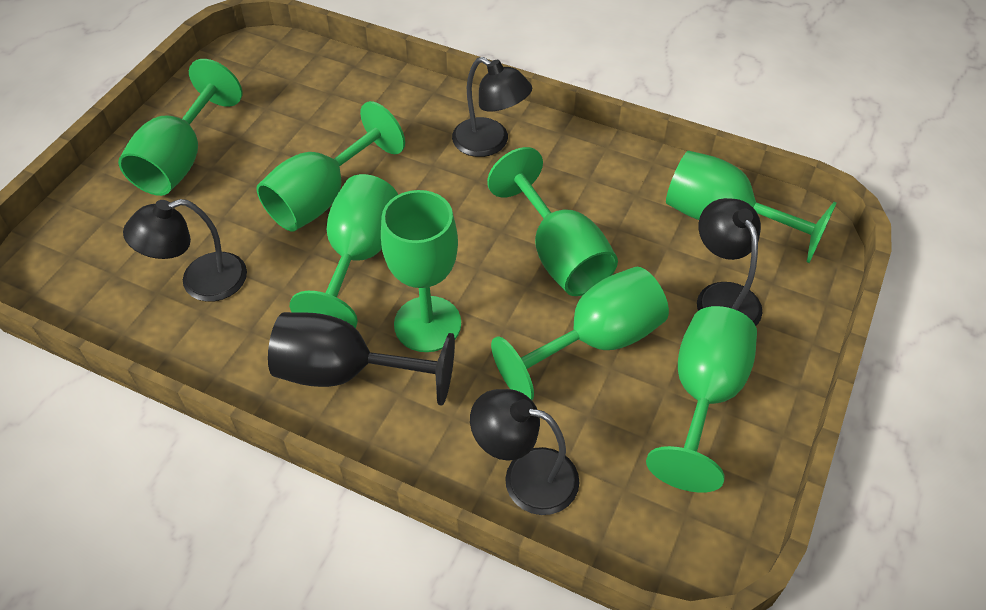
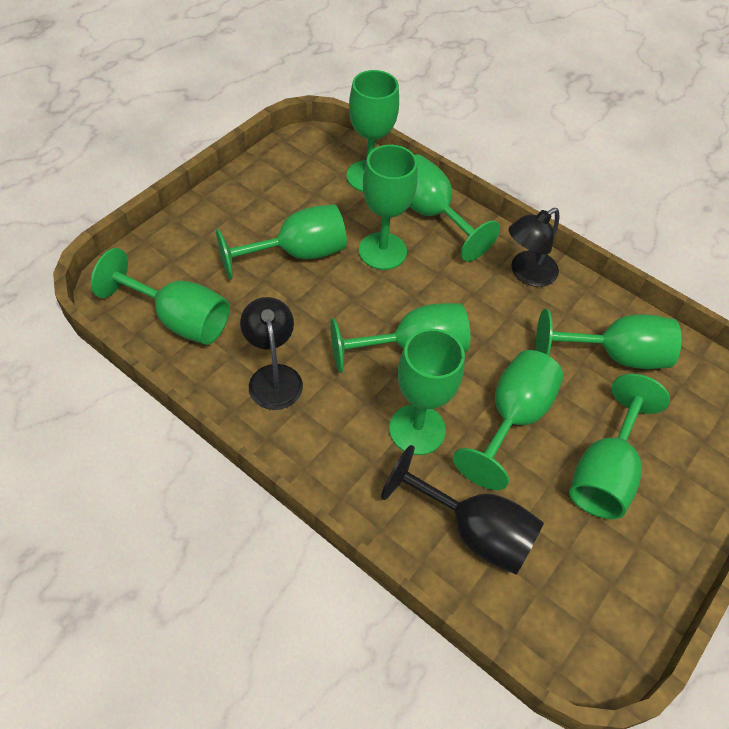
black lamp: [123,199,247,302] [452,57,532,157] [470,389,580,515] [697,198,763,326] = 4 -> [240,297,303,410] [508,208,559,287] = 2
green goblet: [118,59,242,196] [256,101,405,232] [290,174,398,328] [381,190,461,352] [487,147,618,296] [491,266,669,400] [646,306,757,493] [666,151,837,263] = 8 -> [91,248,230,345] [216,204,347,280] [330,303,470,373] [346,70,399,192] [359,145,418,270] [389,328,465,455] [409,154,500,262] [453,350,564,490] [536,309,682,369] [569,374,670,519] = 10

